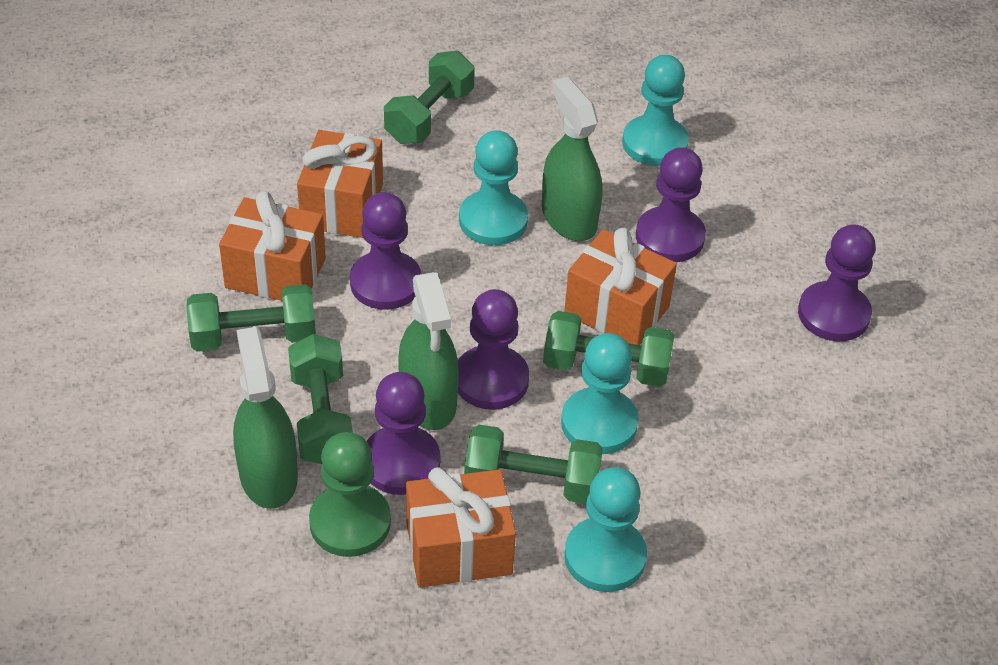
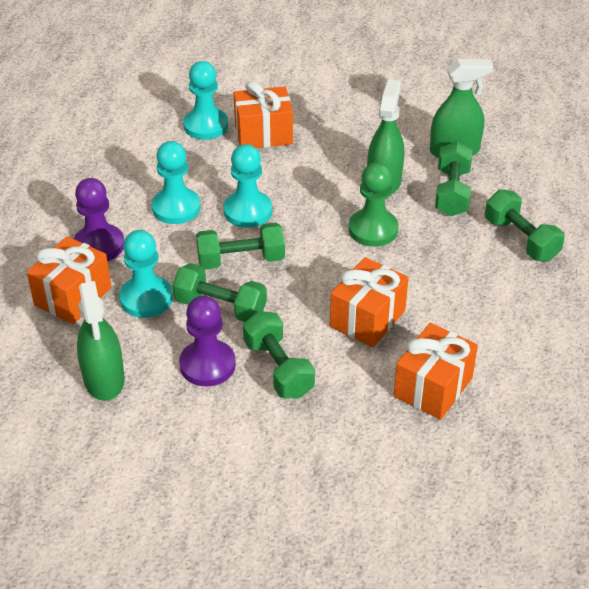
purple pawn: [350,192,422,310] [366,372,441,495] [458,289,529,410] [636,147,706,262] [798,224,876,341] = 5 -> [74,178,124,261] [179,295,236,386] = 2

